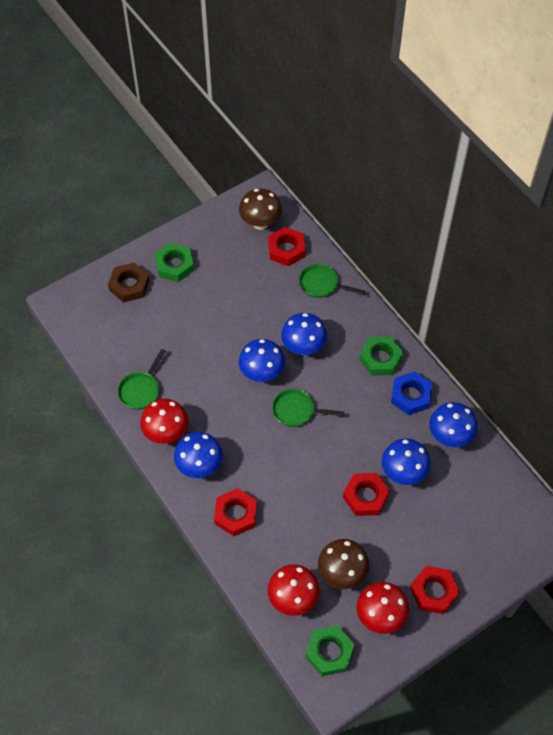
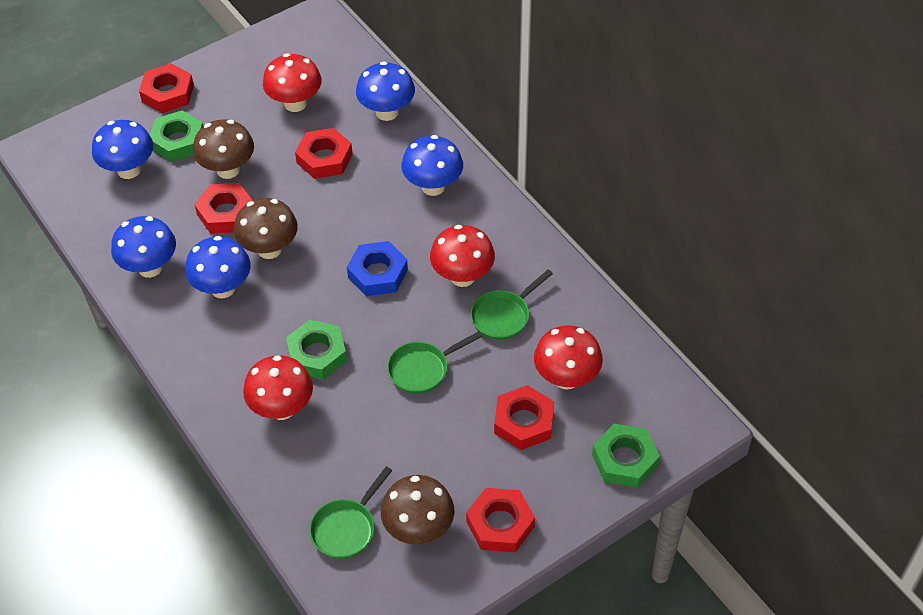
brown mushroom: [239,189,282,230] [318,539,369,589] = 2 -> [193,119,254,179] [234,198,298,259] [381,475,455,545] = 3
brown nut: [108,263,150,303] = 1 -> none = 0
red mushroom: [140,399,188,444] [268,564,320,616] [357,582,409,634] = 3 -> [243,355,313,420] [263,53,322,112] [430,225,495,287] [534,325,603,390] = 4
red nut: [214,488,257,536] [268,227,305,266] [343,473,390,516] [410,566,460,614] = 4 -> [139,63,194,113] [194,183,253,234] [295,128,353,179] [466,488,535,552] [494,385,554,450] = 5

